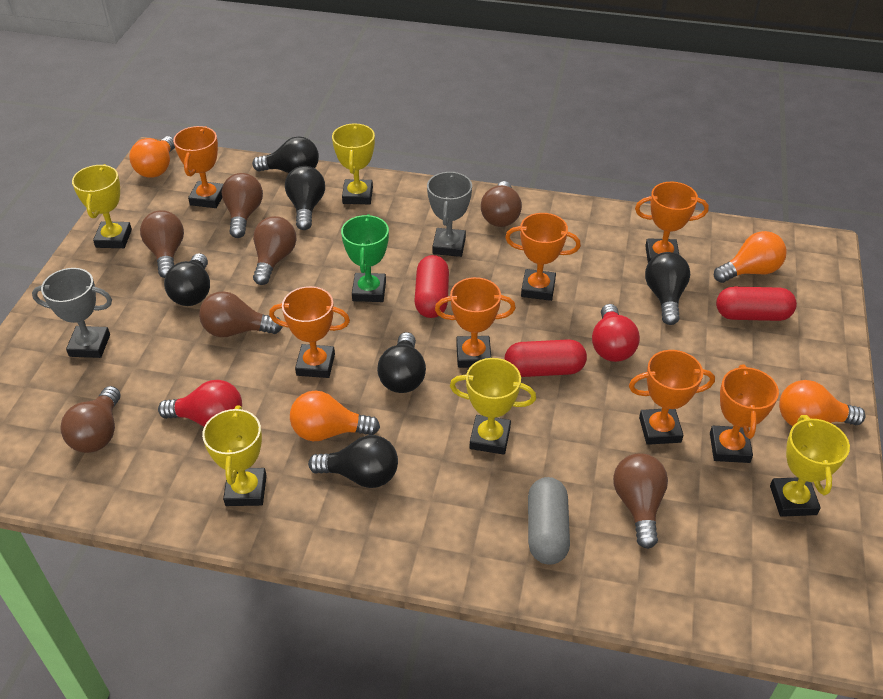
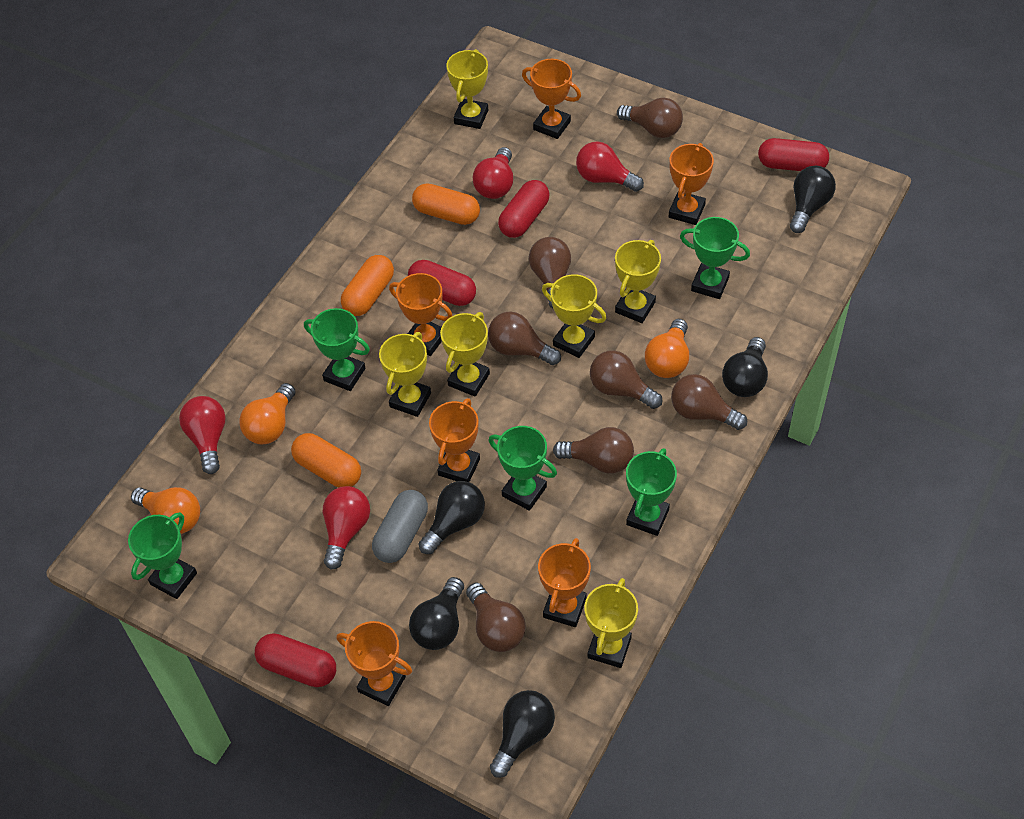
black light bulb: [164,253,210,306] [252,136,319,173] [285,166,325,230] [308,435,398,488] [377,332,426,393] [645,252,690,325] = 6 -> [409,577,464,650] [418,481,485,554] [490,690,555,778] [722,337,768,397] [790,166,836,233] = 5
green trophy: [341,214,389,302] = 1 -> [128,512,197,599] [304,308,370,391] [489,426,557,511] [626,448,677,536] [680,217,750,299] = 5
grey trophy: [32,268,112,358] [427,171,472,257] = 2 -> none = 0
orange capsule: none = 0 -> [291,433,361,488] [341,255,394,316] [412,184,480,225] = 3
orange light bulb: [129,136,175,178] [290,391,380,441] [714,231,787,283] [779,380,866,426] = 4 -> [131,487,200,534] [239,383,296,444] [645,319,689,378] = 3
orange trophy: [173,126,223,208] [269,286,350,378] [435,277,516,368] [505,213,581,301] [629,350,715,445] [635,182,709,263] [710,364,779,463] = 7 -> [337,621,412,706] [389,273,452,356] [429,398,480,482] [522,59,581,139] [538,538,591,627] [669,143,714,225] = 6
red capsule: [415,255,449,318] [504,339,587,377] [716,287,797,321] = 3 -> [255,633,336,687] [408,260,476,306] [498,180,549,238] [758,138,829,171] = 4
red light bulb: [158,380,242,426] [592,304,640,362] = 2 -> [179,396,226,474] [323,486,370,570] [473,147,513,199] [576,142,644,192] = 4
yellow trophy: [72,164,132,248] [202,406,267,506] [332,123,375,204] [450,358,536,455] [770,415,850,517] = 5 -> [379,332,431,417] [440,312,490,396] [446,49,488,129] [542,274,607,358] [584,578,638,668] [615,240,661,323] = 6

